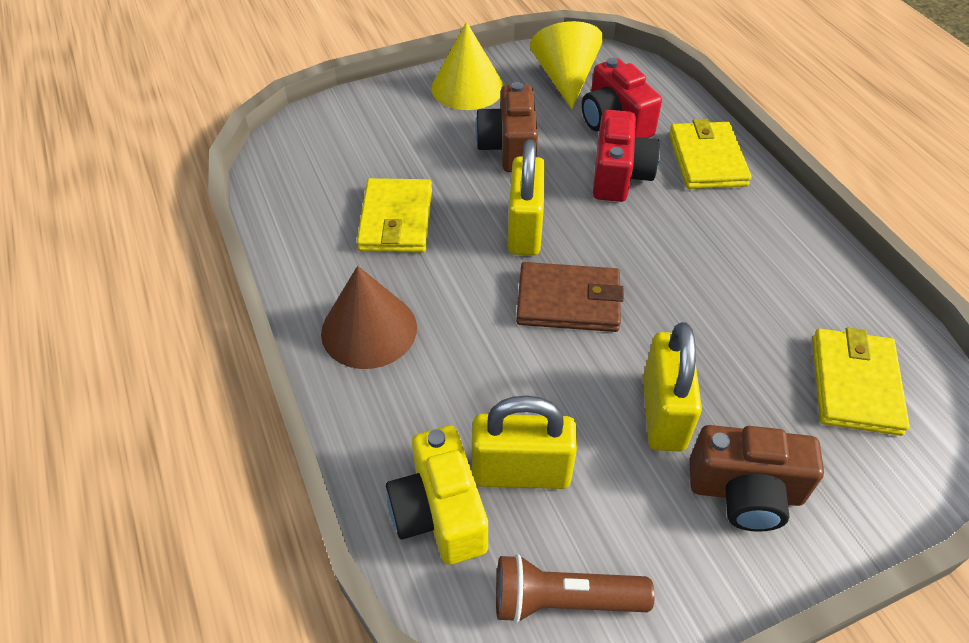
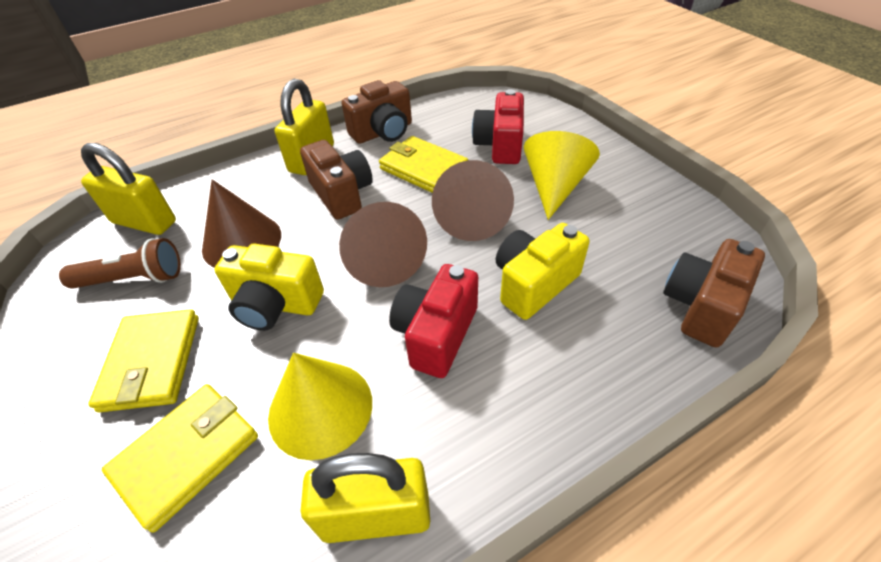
brown camera: [475,82,538,172] [689,425,824,532] = 2 -> [300,140,373,220] [342,80,412,144] [663,239,765,347] = 3
brown cone: [321,266,417,369] = 1 -> [202,179,281,268] [339,202,427,287] [432,160,514,241] = 3
brown wallet: [516,262,624,332] = 1 -> none = 0
yellow camera: [386,426,488,565] = 1 -> [214,244,324,331] [496,223,590,320] = 2

